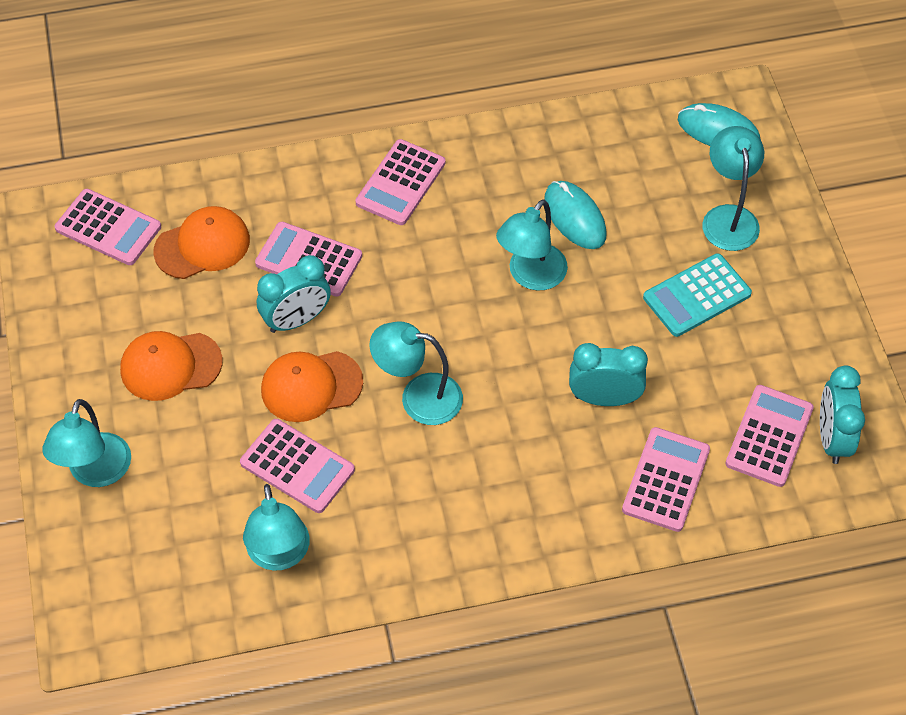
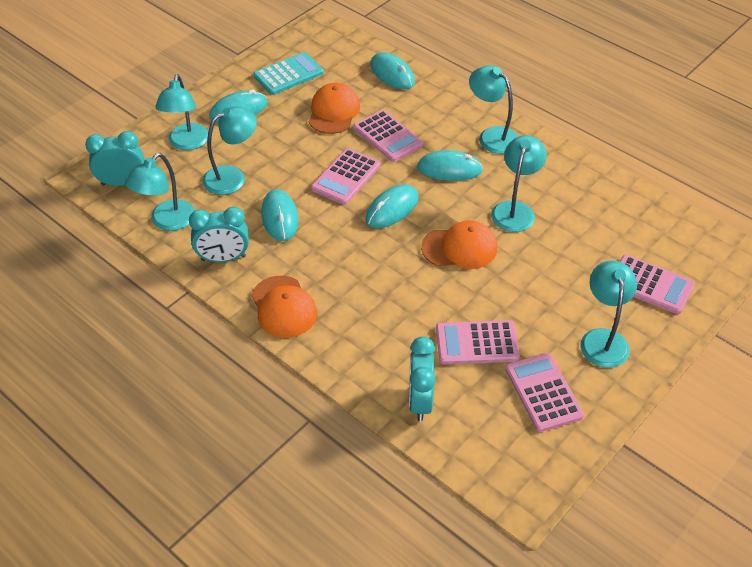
pink calculator: [55,189,161,265] [240,419,355,513] [255,222,362,297] [355,139,445,225] [622,427,710,532] [725,385,814,487] = 6 -> [311,148,381,205] [353,110,423,162] [436,320,520,364] [505,353,584,432] [620,255,695,314] = 5
turquoise lamp: [42,399,131,487] [243,484,310,571] [369,321,463,425] [496,199,568,291] [702,126,764,251] = 5 -> [125,153,195,231] [155,74,208,150] [202,106,257,195] [469,65,519,154] [491,135,547,232] [580,260,637,368] = 6
turquoise mouse: [544,181,607,249] [678,103,760,146] = 2 -> [209,89,268,123] [261,189,299,241] [365,185,419,228] [370,52,415,89] [417,150,483,181] = 5

